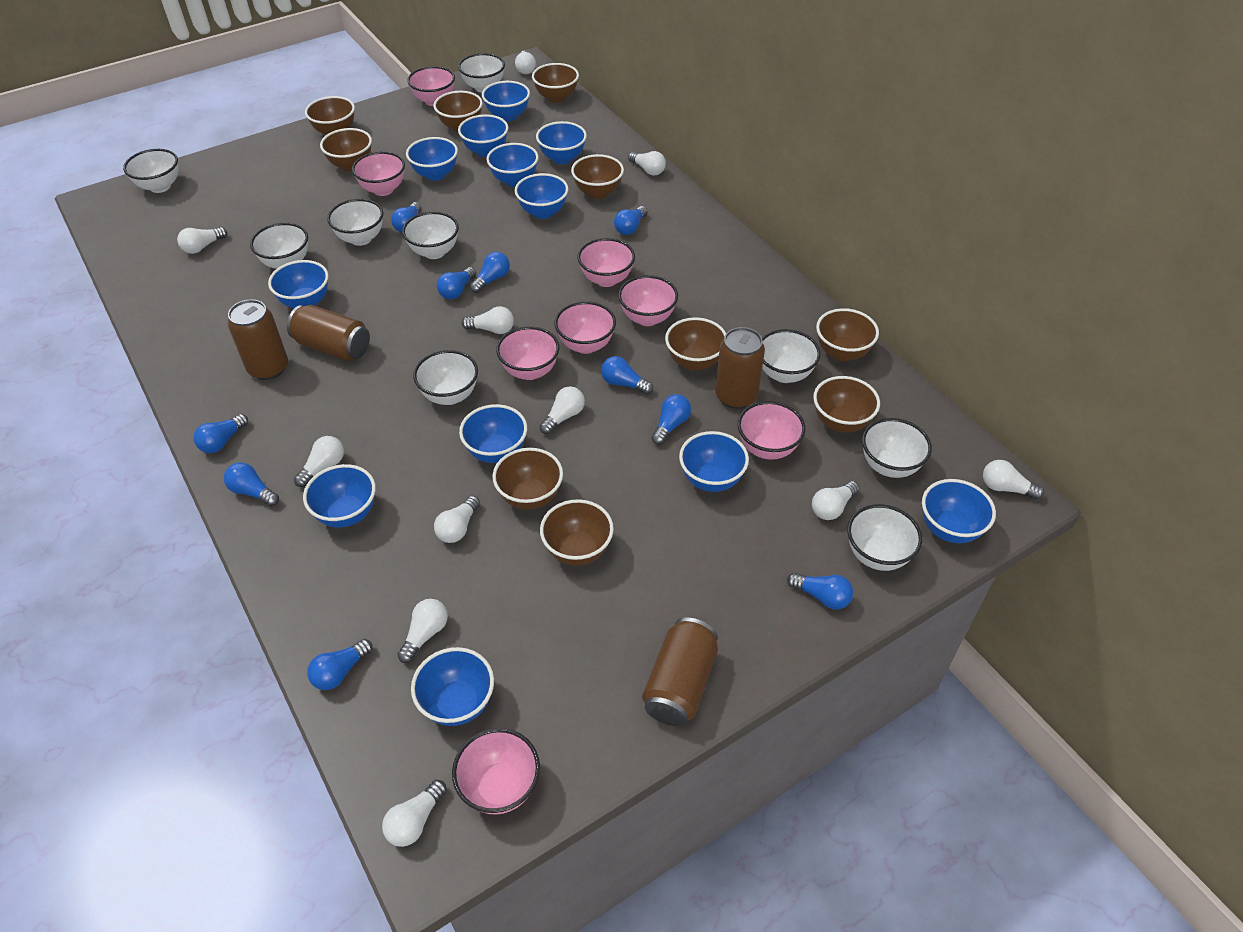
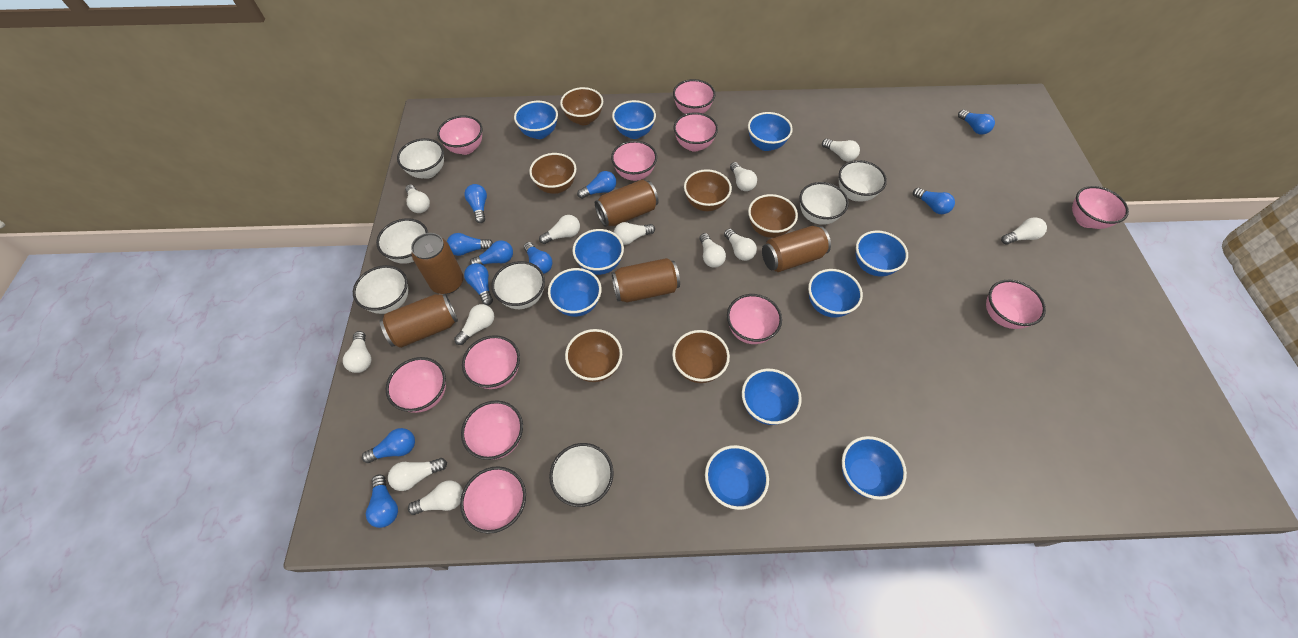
blue bowl: [268,260,329,308] [303,464,376,528] [406,137,458,181] [411,647,494,726] [458,114,509,157] [459,404,527,463] [482,81,530,121] [486,143,539,187] [515,173,568,219] [536,121,587,164] [679,431,749,492] [922,479,996,543] = 12 -> [514,101,558,139] [548,268,602,317] [573,229,624,275] [612,100,656,139] [705,445,769,510] [742,369,802,425] [748,112,793,151] [808,269,863,318] [842,436,907,500] [856,231,908,277] = 10
brown bowl: [305,96,355,135] [320,128,372,171] [433,91,483,132] [492,448,563,510] [532,63,579,103] [540,499,614,566] [571,154,624,199] [665,317,726,371] [813,376,880,433] [816,308,879,361] = 10 -> [529,153,576,194] [560,87,603,125] [565,329,622,382] [672,330,730,383] [684,169,732,211] [748,194,798,238] = 6
brown can: [228,299,288,380] [287,305,370,361] [642,618,718,726] [715,327,765,409] = 4 -> [380,294,458,348] [411,233,464,294] [595,179,659,227] [612,258,680,303] [762,226,831,272] = 5
pink bowl: [352,151,405,196] [407,66,455,106] [452,728,540,815] [496,326,559,380] [554,301,616,354] [577,238,635,287] [618,275,678,326] [737,401,806,460] = 8 -> [386,357,446,413] [437,115,483,155] [460,466,526,534] [461,400,523,460] [462,335,520,389] [611,140,657,181] [673,79,716,114] [674,112,718,152] [727,294,782,344] [986,280,1046,329] [1072,186,1129,229] = 11
white bowl: [123,149,178,193] [250,223,308,269] [327,199,383,246] [402,212,459,259] [413,350,478,405] [458,53,505,93] [762,329,821,383] [847,504,922,571] [862,418,932,478] = 9 -> [353,265,408,314] [376,218,428,264] [397,138,444,179] [491,261,545,309] [549,443,614,507] [799,182,849,225] [839,160,887,202] = 7
white light bulb: [177,227,227,254] [294,436,344,487] [382,780,447,847] [397,599,448,663] [434,496,480,543] [462,306,514,334] [515,51,536,74] [539,386,585,434] [628,151,666,176] [812,481,860,520] [983,460,1044,500] = 11 -> [343,331,371,373] [388,458,447,491] [405,184,430,213] [408,480,463,515] [454,304,494,345] [539,215,580,244] [614,222,655,245] [699,233,726,268] [724,228,757,261] [730,162,757,191] [822,139,860,161] [1001,217,1047,245] = 12

